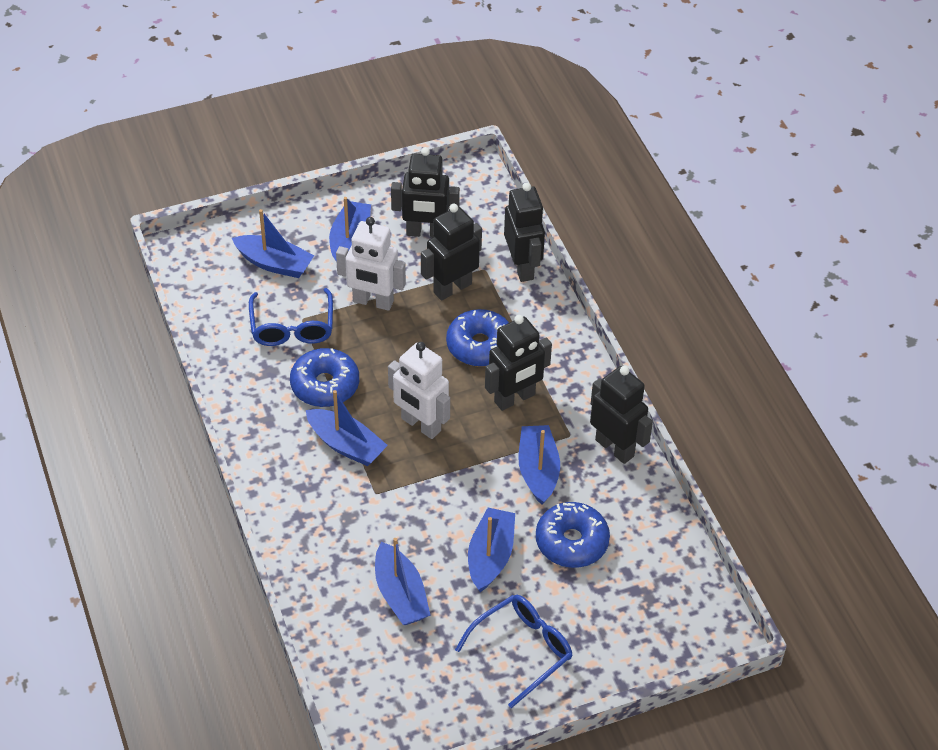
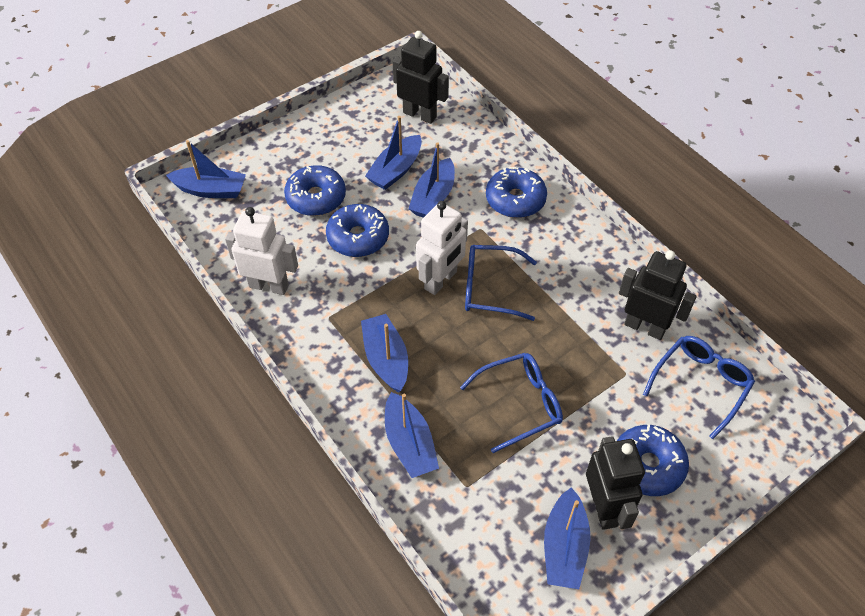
black robot: [391,147,460,238] [421,204,482,301] [485,315,552,411] [504,182,545,282] [590,366,653,464] = 5 -> [392,31,449,124] [586,436,645,530] [619,250,697,340] = 3
blue donut: [290,348,359,407] [446,309,509,367] [536,502,610,568] = 3 -> [284,165,346,216] [326,204,389,257] [486,167,547,218] [617,425,689,496] = 4
blue glasses: [249,288,333,346] [455,595,573,708] = 2 -> [460,353,563,453] [465,245,537,321] [643,336,755,439] = 3

